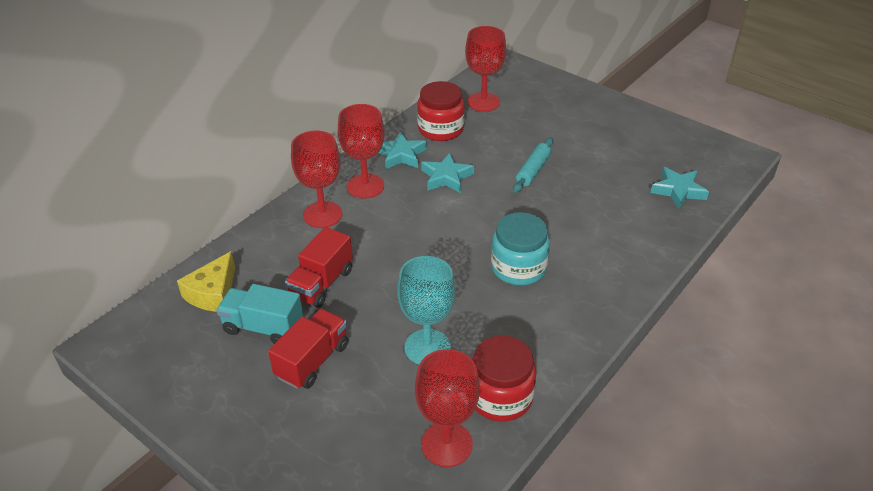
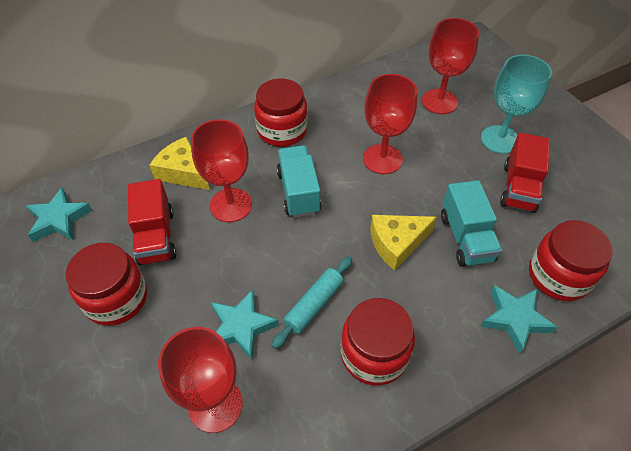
red jar: [417,81,465,141] [472,335,537,422] = 2 -> [66,243,147,326] [254,79,308,147] [341,298,415,386] [529,220,613,301] = 4
turquoise jar: [491,212,550,285] = 1 -> none = 0
turquoise truck: [216,284,303,344] = 1 -> [277,145,321,218] [441,180,502,266] = 2
yellow cheese: [177,251,235,312] = 1 -> [149,137,210,190] [370,215,437,271] = 2

